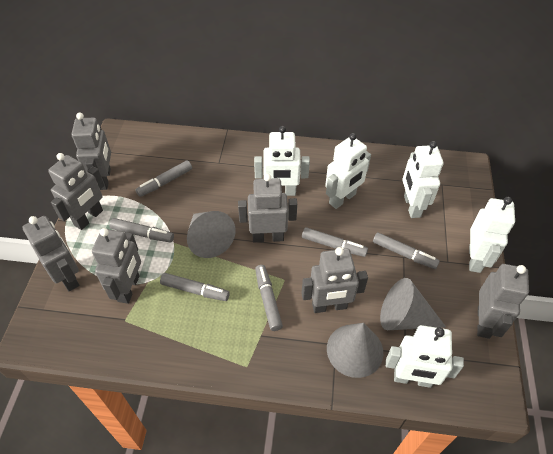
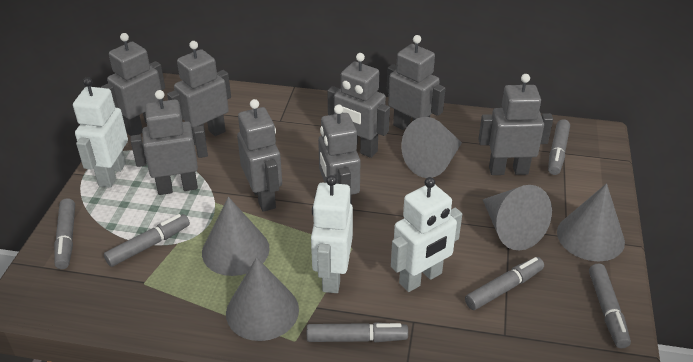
grey cone: [187,211,236,258] [327,323,383,378] [380,278,446,330] = 3 -> [202,197,270,276] [226,257,299,341] [401,117,462,178] [483,185,552,250] [557,183,625,261] = 5
grey robot: [22,216,80,291] [48,153,105,230] [71,112,111,190] [92,228,141,304] [238,174,297,242] [301,247,368,313] [477,264,529,339] = 7 -> [101,33,165,136] [130,90,208,195] [167,41,231,145] [237,99,282,212] [318,104,360,204] [327,53,390,158] [387,35,445,130] [478,74,553,175] = 8
white robot: [254,126,310,196] [325,133,371,209] [386,325,464,388] [402,141,443,218] [469,197,515,273] = 5 -> [73,77,128,188] [311,175,353,293] [391,177,462,292] = 3

